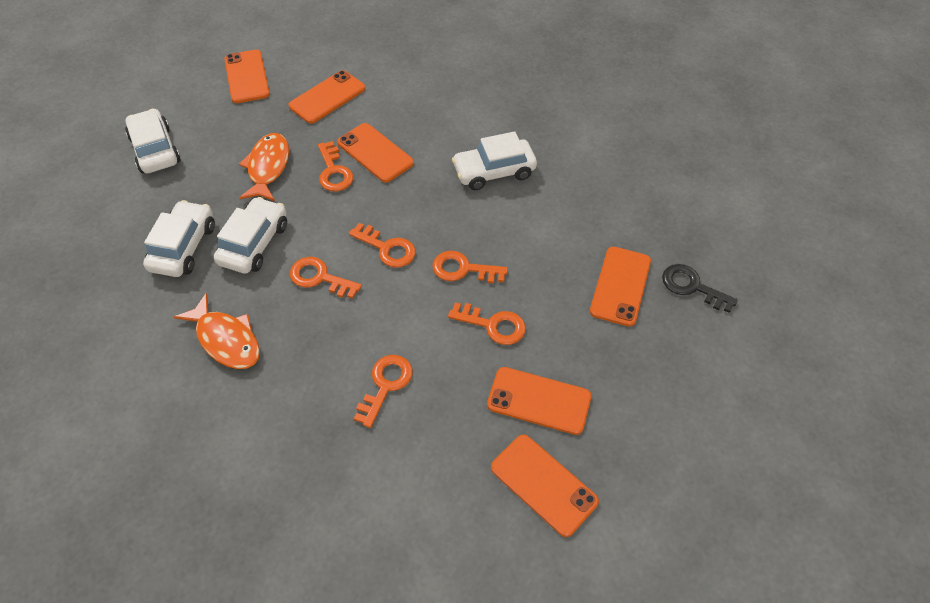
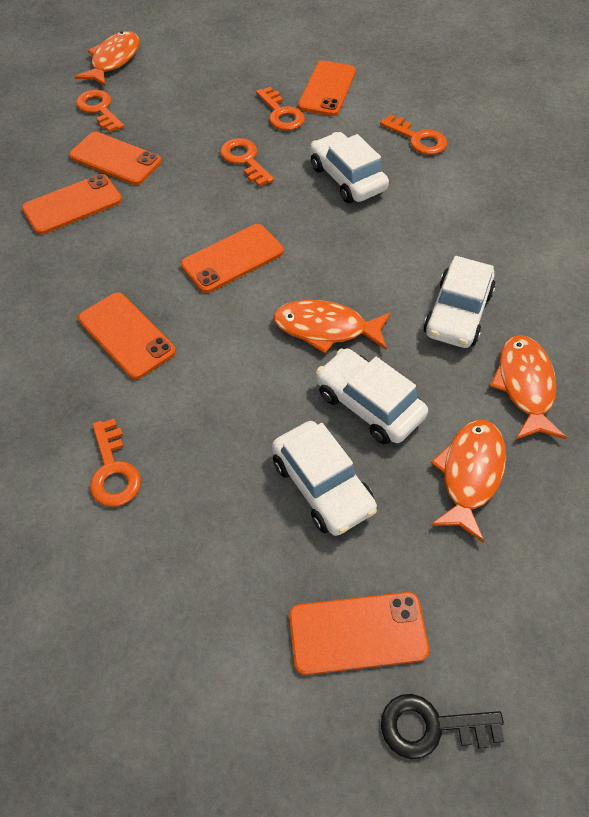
orange fish: [174,293,260,369] [239,133,289,201] = 2 -> [75,31,139,86] [273,300,391,353] [430,420,506,543] [490,335,567,440] = 4
orange key: [290,257,362,299] [318,141,353,192] [349,223,416,268] [354,355,413,428] [433,251,508,283] [448,302,526,345] = 6 -> [76,90,124,133] [90,419,141,507] [220,138,274,187] [256,87,305,130] [380,114,447,155] = 5

